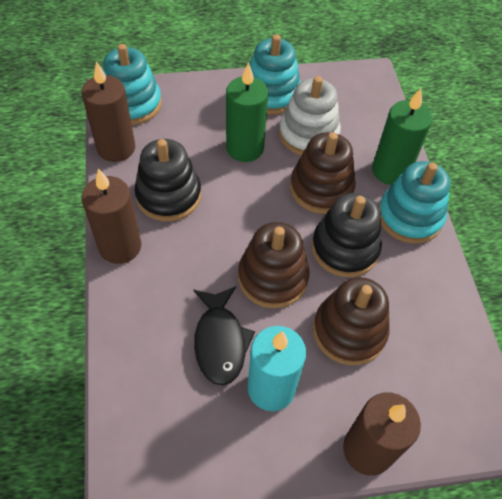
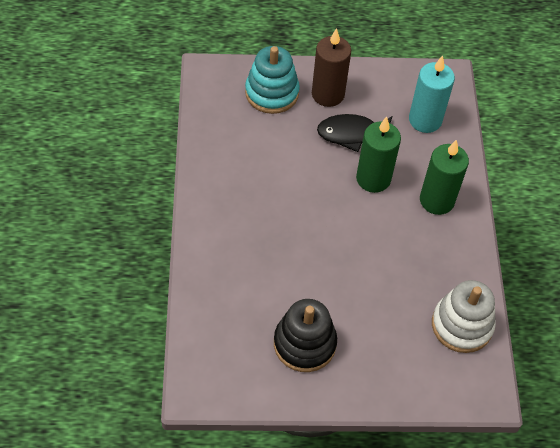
black stacking toy: [134,139,201,222] [312,193,382,277] = 2 -> [274,299,337,372] = 1
brown candle: [81,168,141,264] [82,61,135,162] [343,392,421,476] = 3 -> [312,28,351,107] = 1
brown stacking toy: [238,222,310,308] [290,132,356,214] [313,277,389,365] = 3 -> none = 0
turquoise stacking toy: [103,44,162,125] [250,34,301,115] [379,161,450,244] = 3 -> [245,46,300,114] = 1

